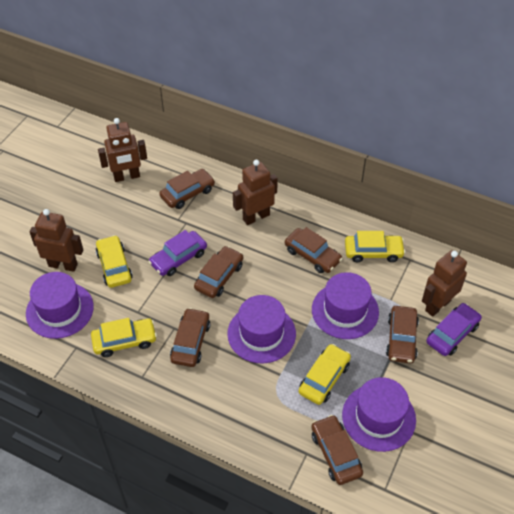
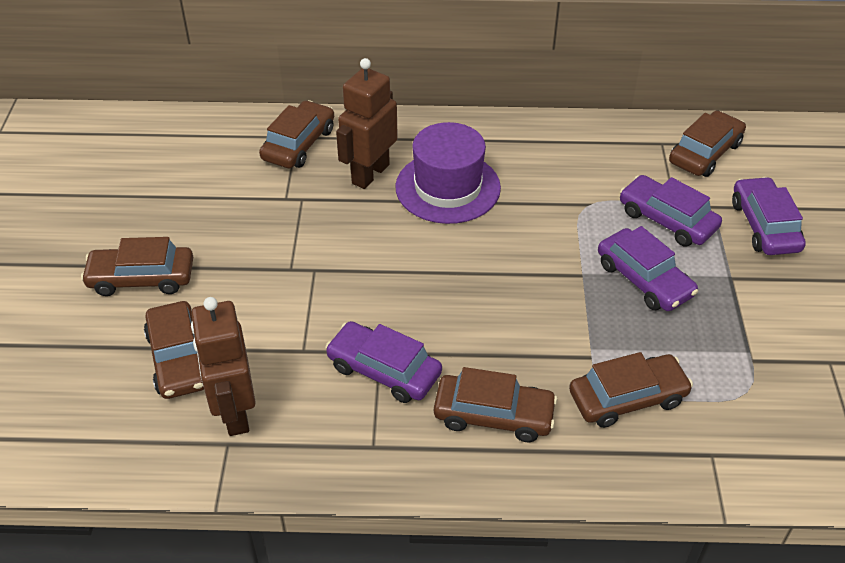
brown robot: [30,209,83,272] [98,118,147,182] [233,160,278,225] [422,250,467,317] = 4 -> [191,297,256,436] [336,58,398,189] = 2
purple car: [148,230,207,276] [426,303,482,356] = 2 -> [325,321,442,403] [598,226,698,311] [620,175,722,247] [732,177,806,255] = 4
purple hat: [26,272,94,339] [227,295,296,363] [312,272,379,339] [342,377,416,452] = 4 -> [395,122,501,224] = 1
yellow car: [91,318,157,357] [96,235,133,288] [299,344,351,405] [345,231,406,262] = 4 -> none = 0

